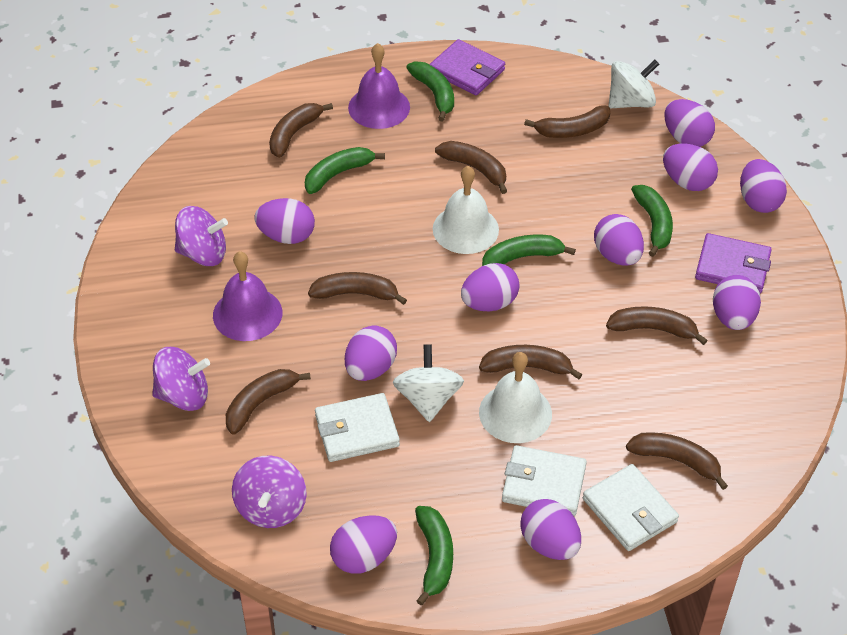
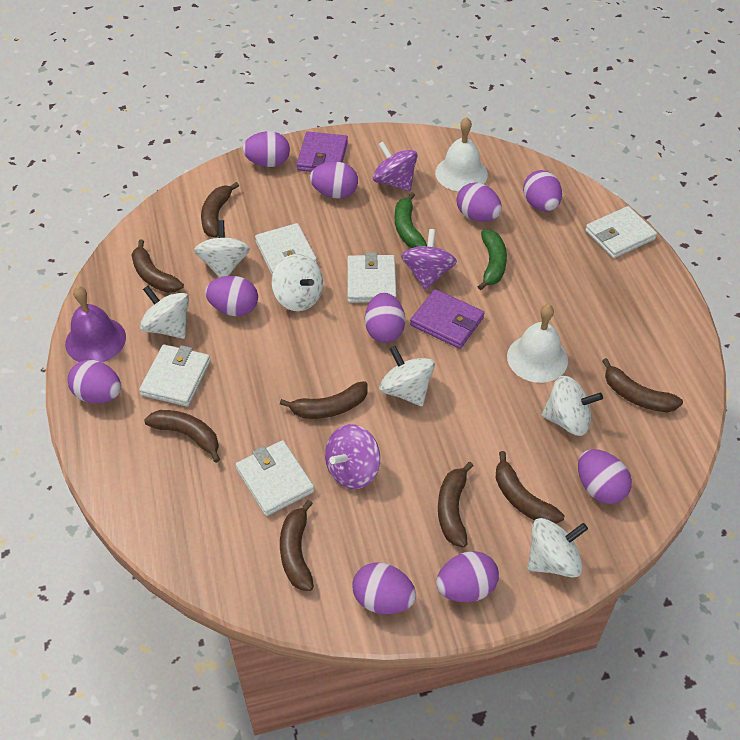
green banana: [305,147,385,194] [406,61,454,121] [415,506,453,605] [482,235,576,266] [631,185,673,257] = 5 -> [395,192,427,248] [477,229,507,290] = 2
purple bell: [213,251,282,341] [348,43,410,129] = 2 -> [65,286,126,362] = 1
white spinning top: [393,344,464,422] [609,60,659,108] = 2 -> [140,286,189,339] [194,220,250,278] [272,254,323,311] [379,346,435,406] [527,518,588,577] [542,376,603,436] = 6
white wallet: [315,393,400,462] [502,445,587,516] [583,464,679,551] = 3 -> [139,344,210,407] [235,440,315,516] [255,223,317,275] [347,252,397,303] [585,206,657,258] = 5

